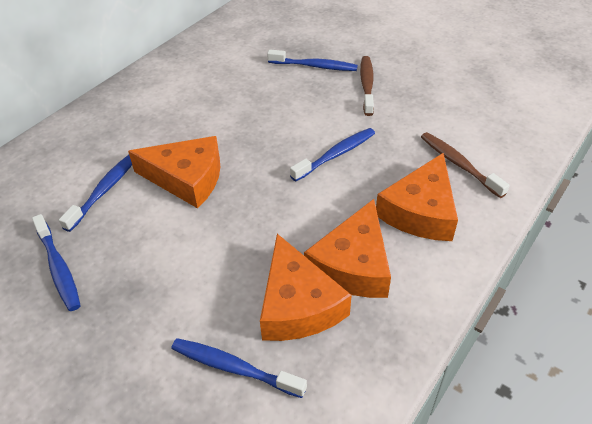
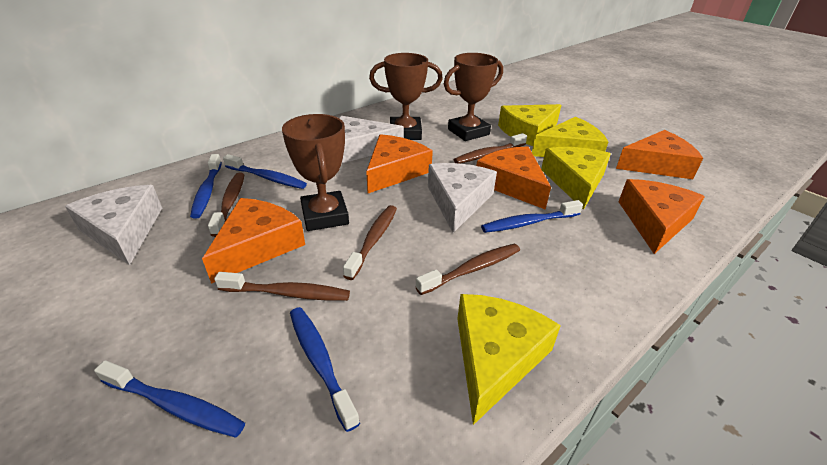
brown toothbrush: [360,56,374,116] [421,132,510,198] = 2 -> [208,173,244,237] [214,272,350,301] [343,205,397,280] [416,244,520,295] [454,133,527,164] = 5
brown trophy: none = 0 -> [282,114,349,231] [369,53,443,140] [444,53,503,141] = 3
orange cheese: [128,136,220,208] [260,234,352,341] [304,199,391,298] [376,153,458,241] = 4 -> [202,198,305,284] [366,134,433,193] [476,146,551,210] [616,130,703,179] [618,179,705,254] = 5
white cheese: none = 0 -> [65,185,162,265] [339,116,404,163] [428,163,497,233] = 3
yellow cheese: none = 0 -> [457,294,561,425] [498,104,561,146] [532,117,608,157] [541,147,611,210] = 4

